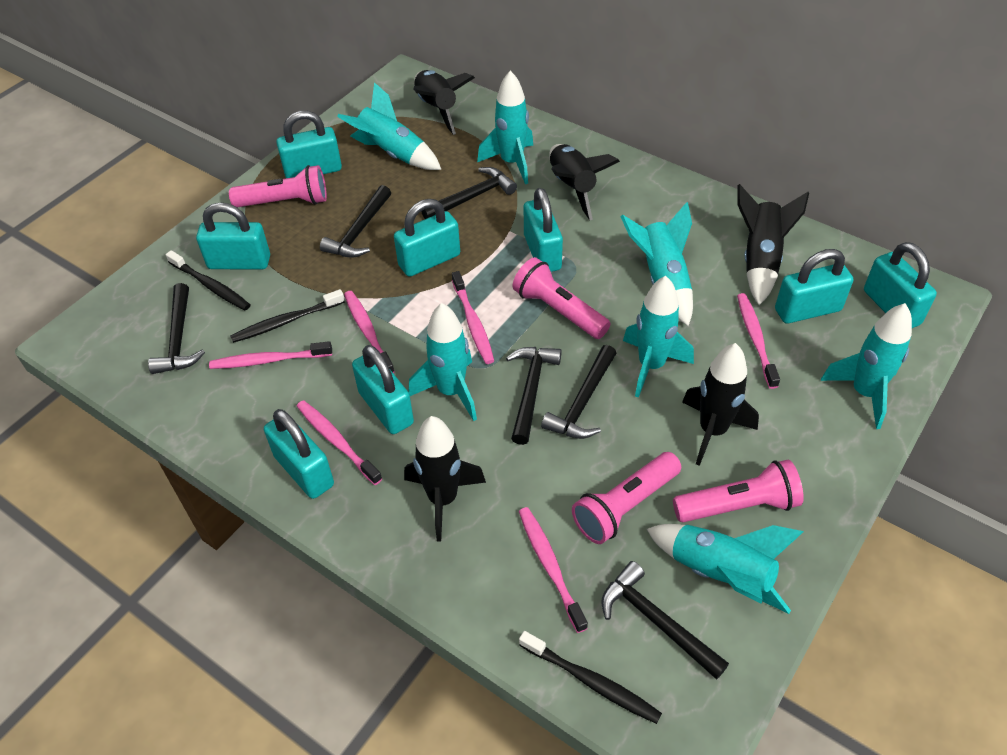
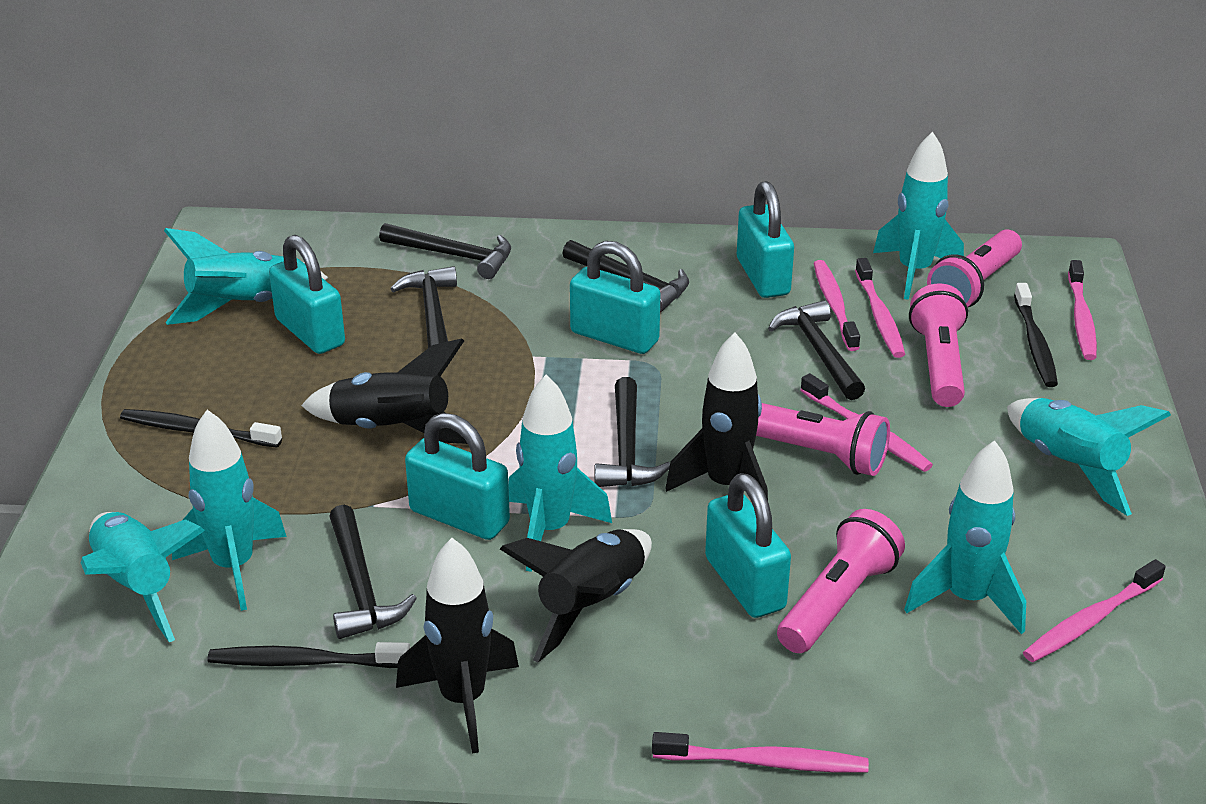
black rocket: [404,416,486,541] [413,70,475,135] [550,144,620,220] [682,343,759,466] [737,184,809,305] = 5 -> [301,338,467,444] [396,538,519,754] [500,529,652,662] [665,332,768,500] = 4
turquoise padlock: [196,203,270,269] [264,409,334,499] [276,111,342,178] [352,345,414,434] [394,199,460,277] [524,188,563,272] [775,249,853,324] [864,242,937,328] = 8 -> [269,235,345,354] [405,413,510,540] [570,241,661,354] [705,473,791,618] [737,181,794,298] = 5

